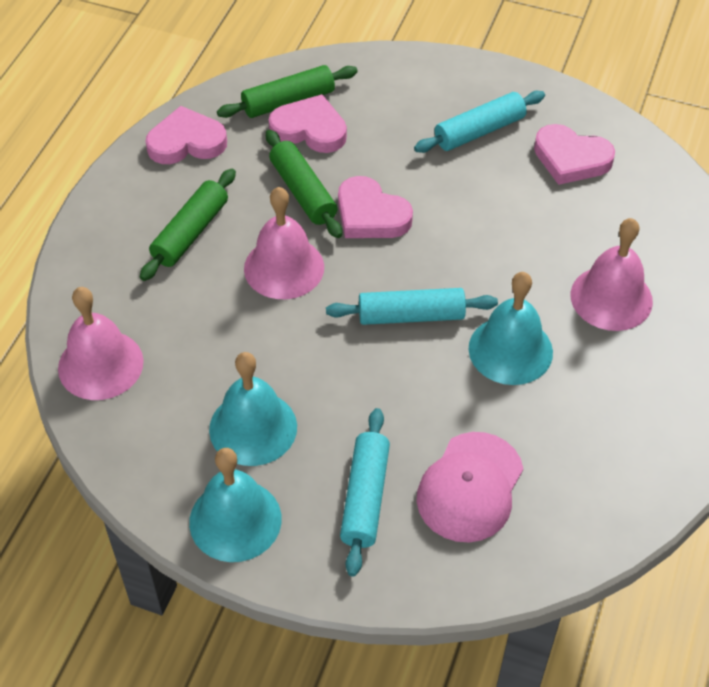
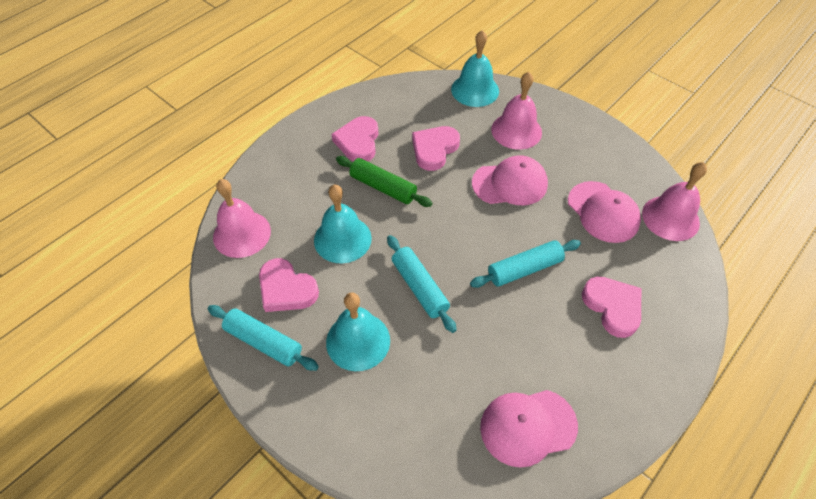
green rolling pin: [140,169,236,281] [217,65,358,118] [266,129,342,238] = 3 -> [336,156,433,207] = 1
pink cap: [417,432,523,542] = 1 -> [472,155,548,205] [480,390,578,468] [568,181,641,243] = 3

